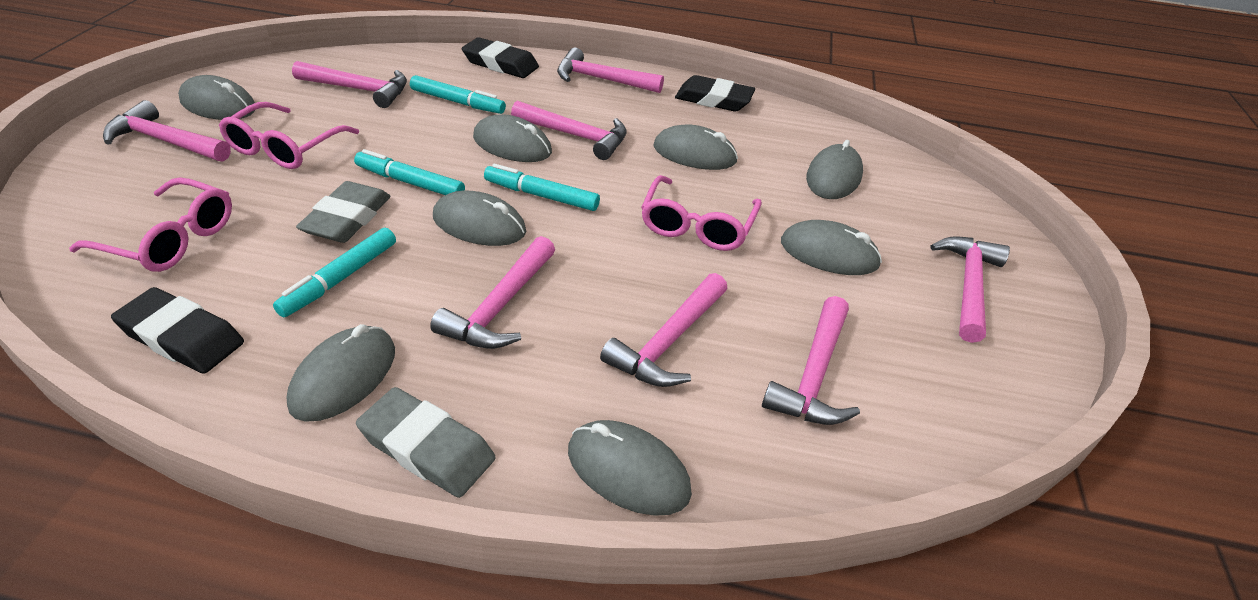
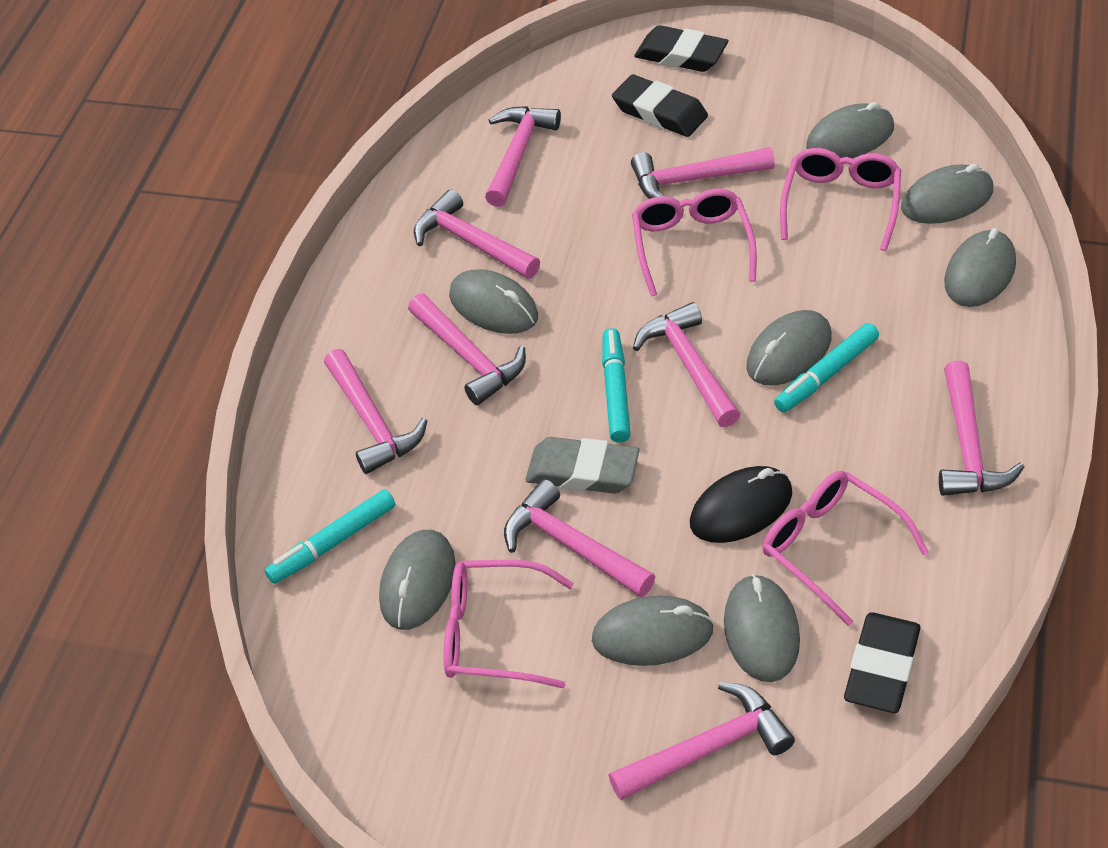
black mouse: none = 0 -> [690,466,792,543] = 1
grey eraser: [296,181,391,243] [356,387,495,498] = 2 -> [526,437,639,494] = 1
pink glasses: [69,177,232,272] [219,102,359,169] [641,175,762,251] = 3 -> [443,560,574,688] [632,188,757,296] [762,471,929,626] [780,148,901,251] = 4
pink hammer: [103,100,231,162] [292,61,407,108] [430,236,555,349] [511,101,627,160] [557,48,664,93] [600,273,728,387] [762,296,860,425] [930,236,1010,343] = 8 -> [324,349,428,474] [408,294,526,405] [414,189,540,279] [485,106,561,207] [504,479,655,597] [608,682,795,800] [631,147,775,199] [633,302,740,427] [939,361,1024,496] = 9
turquoise marker: [273,228,396,317] [354,149,465,195] [410,75,506,114] [484,164,600,211] = 4 -> [265,489,395,584] [602,328,630,443] [774,323,879,413] = 3

